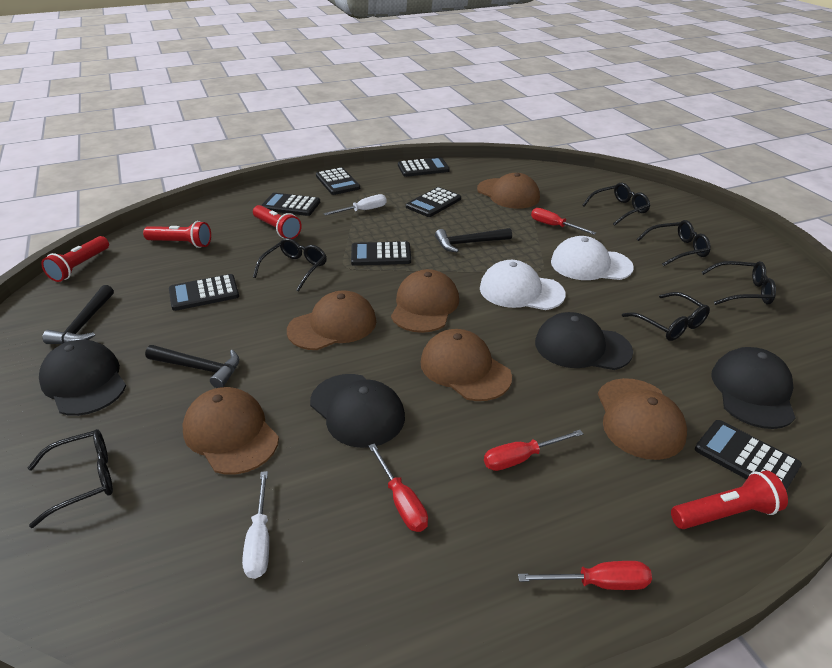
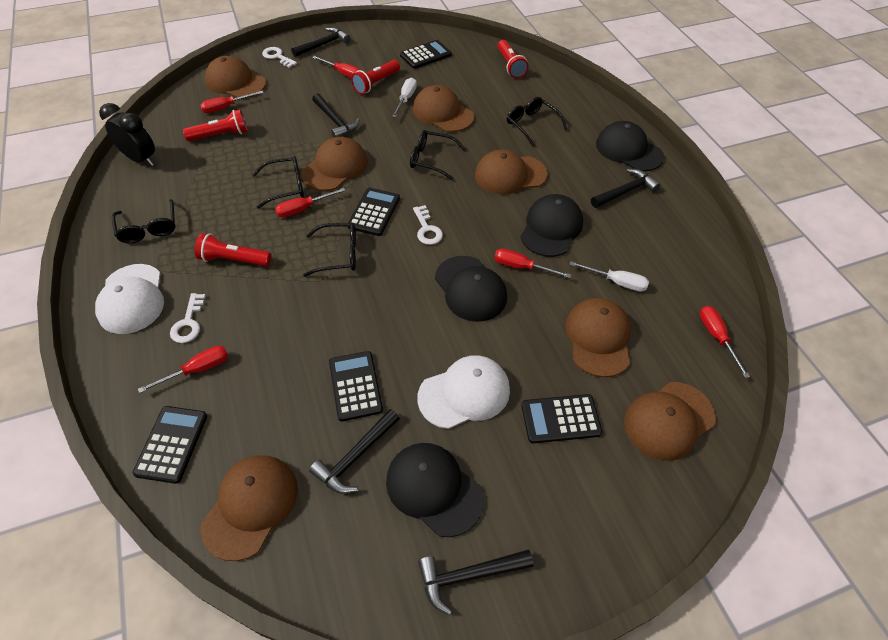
black calculator: [169,274,239,311] [261,193,320,216] [316,167,360,195] [351,241,411,266] [398,157,450,177] [406,187,461,217] [695,420,802,490] = 7 -> [133,406,207,484] [329,351,383,422] [348,188,400,236] [400,40,452,69] [521,394,602,443] = 5
black clock: none = 0 -> [99,103,155,166] = 1
black glasses: [28,429,113,528] [253,238,327,292] [582,183,650,226] [622,292,710,341] [637,220,711,266] [702,261,776,305] = 6 -> [112,199,176,243] [252,156,304,209] [303,223,356,277] [410,130,466,180] [506,97,567,147] = 5
black hammer: [42,285,114,344] [145,345,239,388] [435,228,512,253] = 3 -> [291,27,350,57] [309,409,400,494] [312,93,360,137] [418,550,533,615] [591,169,660,208] = 5
brown cap: [183,387,279,475] [287,290,376,350] [391,269,459,333] [421,329,512,401] [477,173,540,209] [598,378,687,460] = 6 -> [201,455,298,561] [205,56,266,98] [301,137,368,191] [413,85,474,132] [475,150,547,195] [565,298,631,377] [624,382,716,461] = 7
red screwdriver: [369,443,428,532] [484,430,583,471] [518,561,652,590] [531,208,596,235] = 4 -> [138,346,228,393] [200,91,264,113] [275,188,346,217] [312,56,361,78] [494,248,571,278] [700,306,750,378] = 6
white key: none = 0 -> [170,293,206,343] [262,47,297,68] [413,205,443,245] = 3

